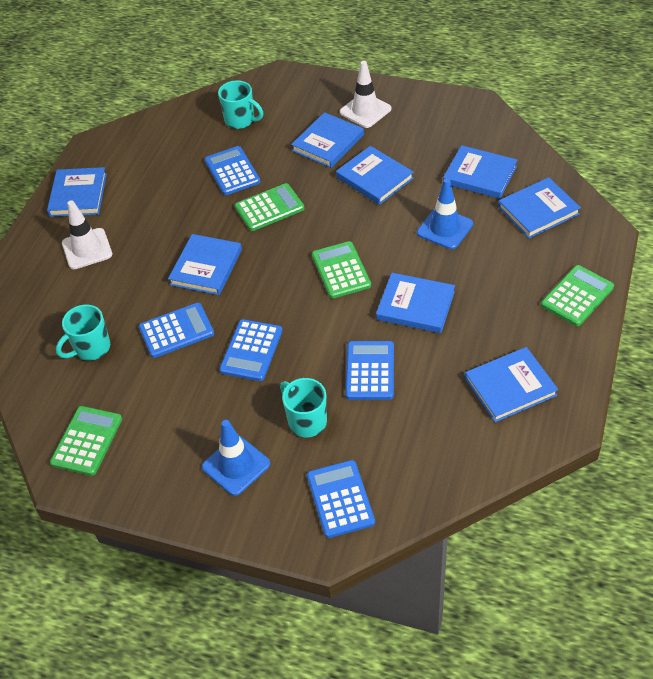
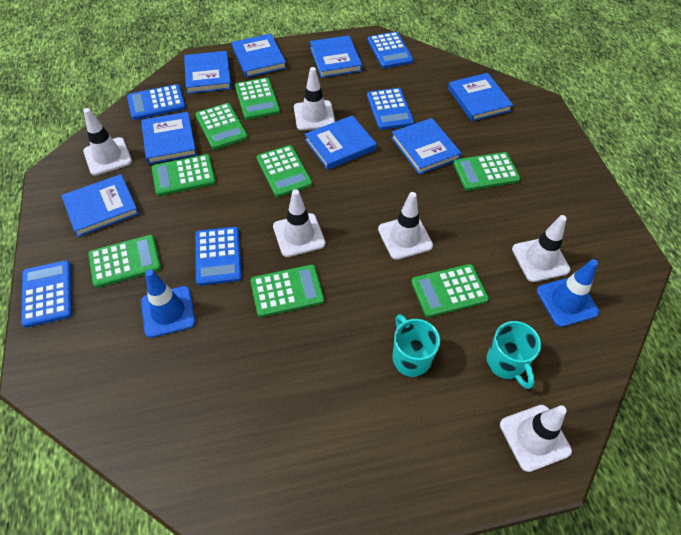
green calculator: [50,406,122,476] [235,183,305,231] [312,241,371,299] [541,265,614,326] = 4 -> [88,235,161,288] [152,154,216,196] [196,103,248,150] [235,78,280,120] [250,265,324,317] [257,145,312,197] [411,264,489,317] [453,152,520,191] = 8
turquoise mug: [56,305,110,360] [218,80,263,129] [280,378,327,437] = 3 -> [392,314,440,377] [486,321,541,389] = 2
white traffic cone: [62,200,112,269] [340,61,391,128] = 2 -> [83,108,132,176] [273,189,326,257] [294,67,335,131] [378,192,433,260] [500,405,572,472] [512,215,571,282] = 6

